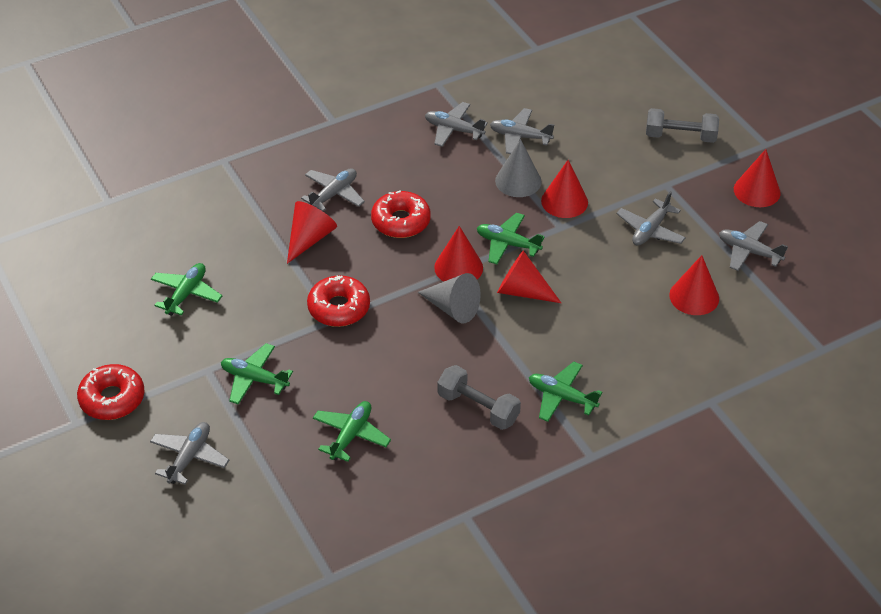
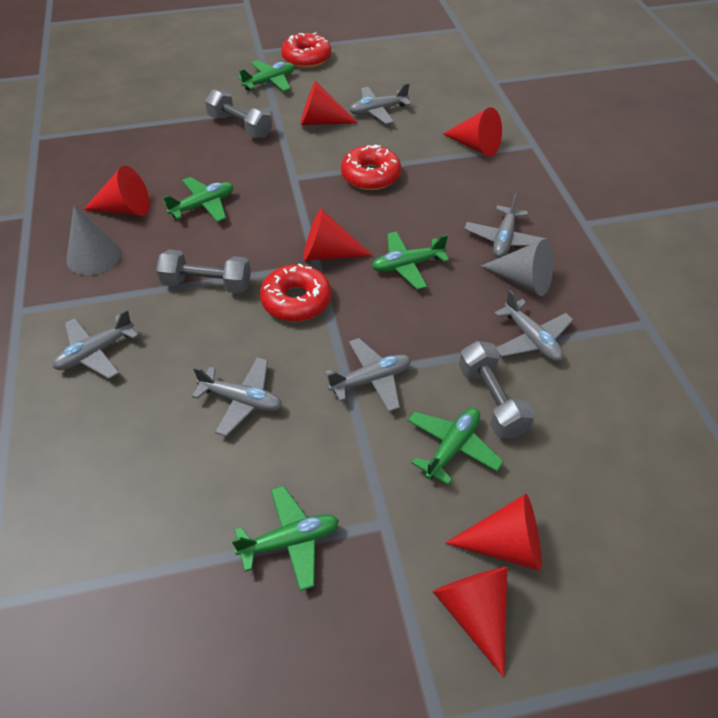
grey dumbbell: [437,365,521,430] [646,108,719,143] = 2 -> [156,250,251,293] [205,89,272,138] [459,341,535,438] = 3

